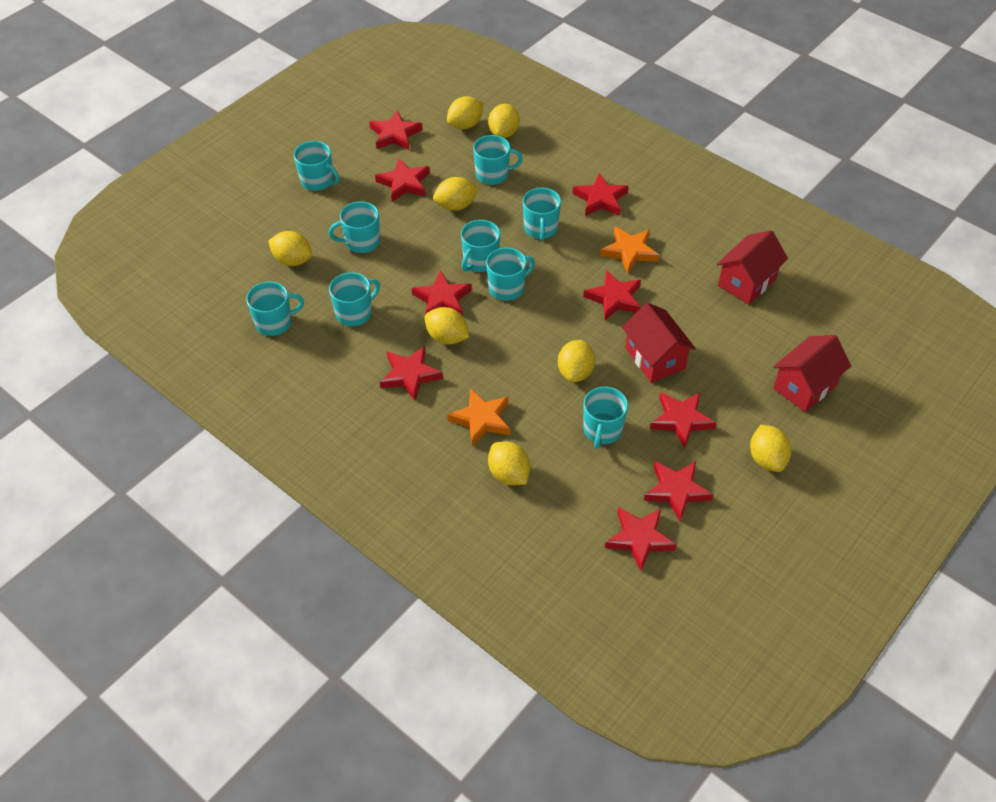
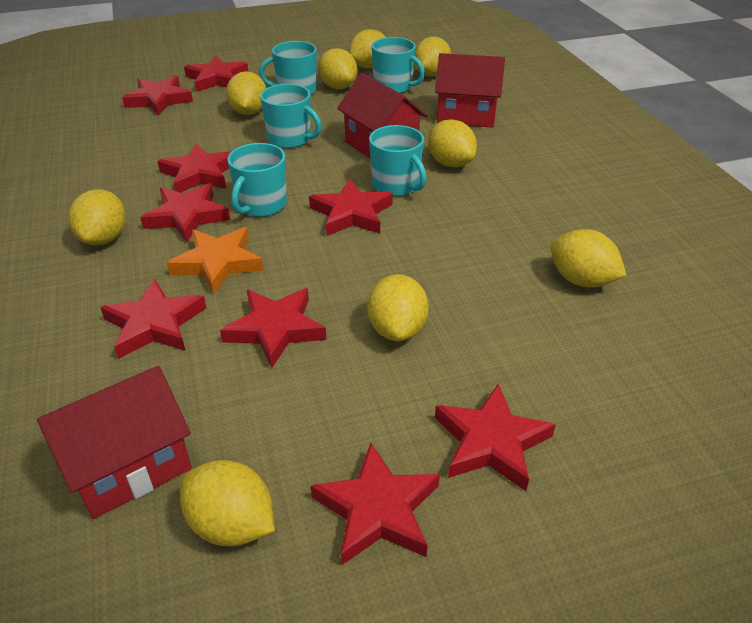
orange star: [447,388,510,446] [600,226,659,273] = 2 -> [167,227,264,294] = 1
turquoise mug: [246,282,304,336] [294,141,340,191] [329,201,380,253] [329,272,380,326] [461,220,500,272] [473,135,523,185] [486,248,535,301] [523,188,561,241] [583,387,628,449] = 9 -> [227,143,287,217] [259,41,317,95] [260,84,322,148] [369,125,427,196] [372,37,425,93] = 5
yellow lemon: [268,231,312,266] [425,307,469,345] [433,177,479,211] [447,96,483,129] [488,104,520,138] [488,442,530,485] [558,340,595,382] [750,425,791,472] = 8 -> [69,189,126,245] [180,460,275,546] [226,71,266,115] [318,48,357,89] [349,29,386,68] [367,274,429,341] [414,37,451,77] [428,119,477,167] [551,229,627,288] = 9

